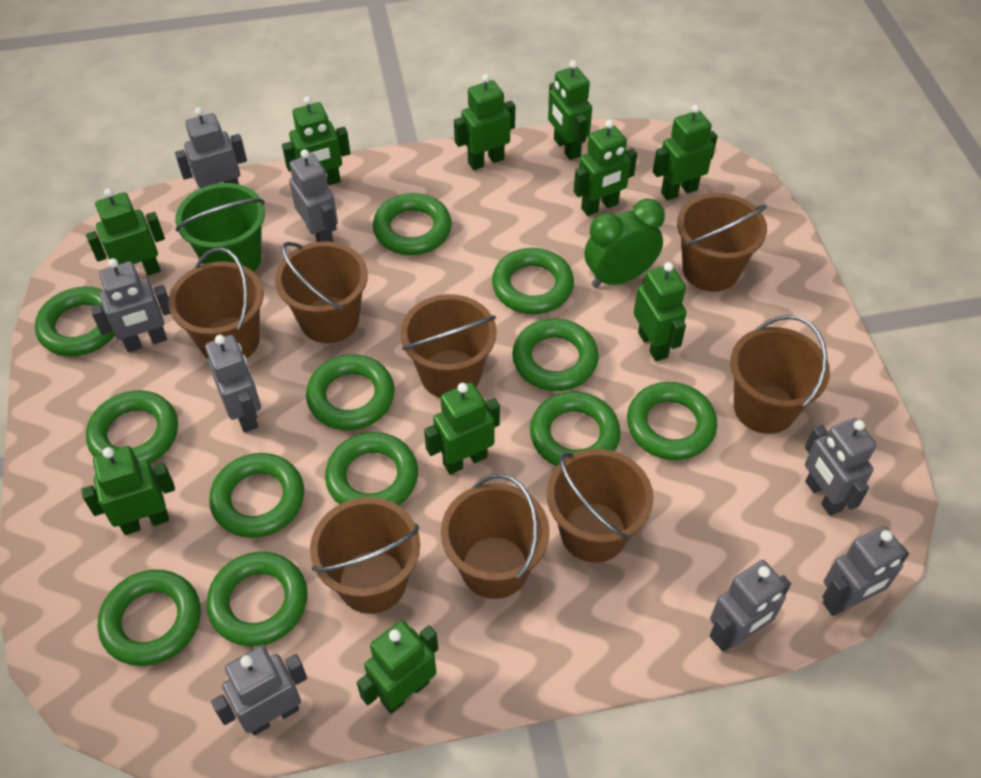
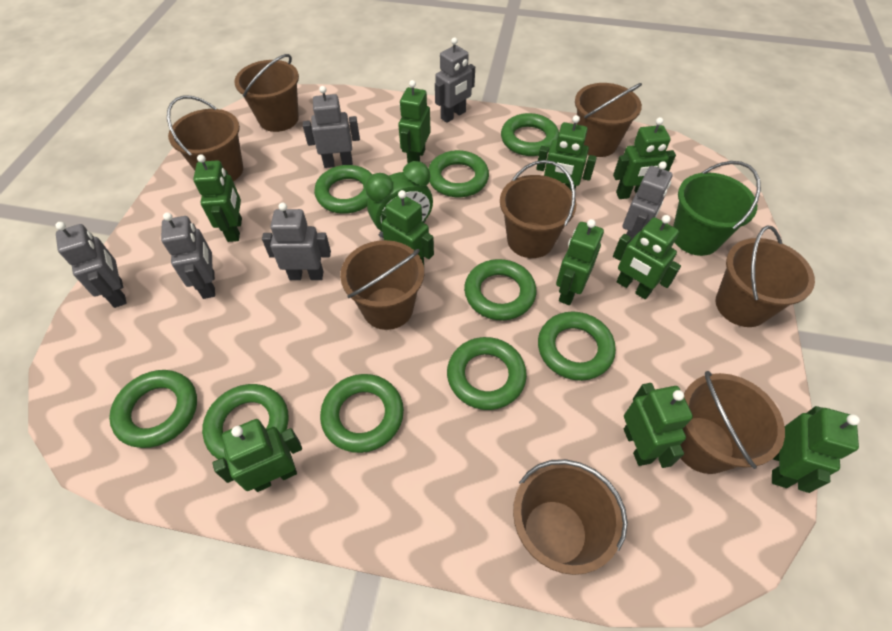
green ring: [35,287,115,356] [86,390,178,464] [98,569,200,666] [207,552,307,646] [209,453,304,538] [306,354,395,430] [325,432,418,506] [373,193,452,255] [492,248,574,314] [512,318,599,391] [530,391,621,466] [627,382,717,460] = 12 -> [109,370,197,448] [202,384,289,459] [314,165,373,214] [320,374,404,453] [428,150,489,197] [447,337,527,410] [464,259,536,321] [501,113,559,156] [538,311,616,381] = 9
grey robot: [90,258,171,352] [175,107,247,188] [205,335,261,433] [211,646,307,736] [289,149,338,242] [709,560,791,652] [805,418,877,516] [822,526,909,616] = 8 -> [55,222,126,308] [161,212,215,299] [262,203,331,280] [303,86,360,168] [435,37,475,123] [623,161,673,240] = 6

